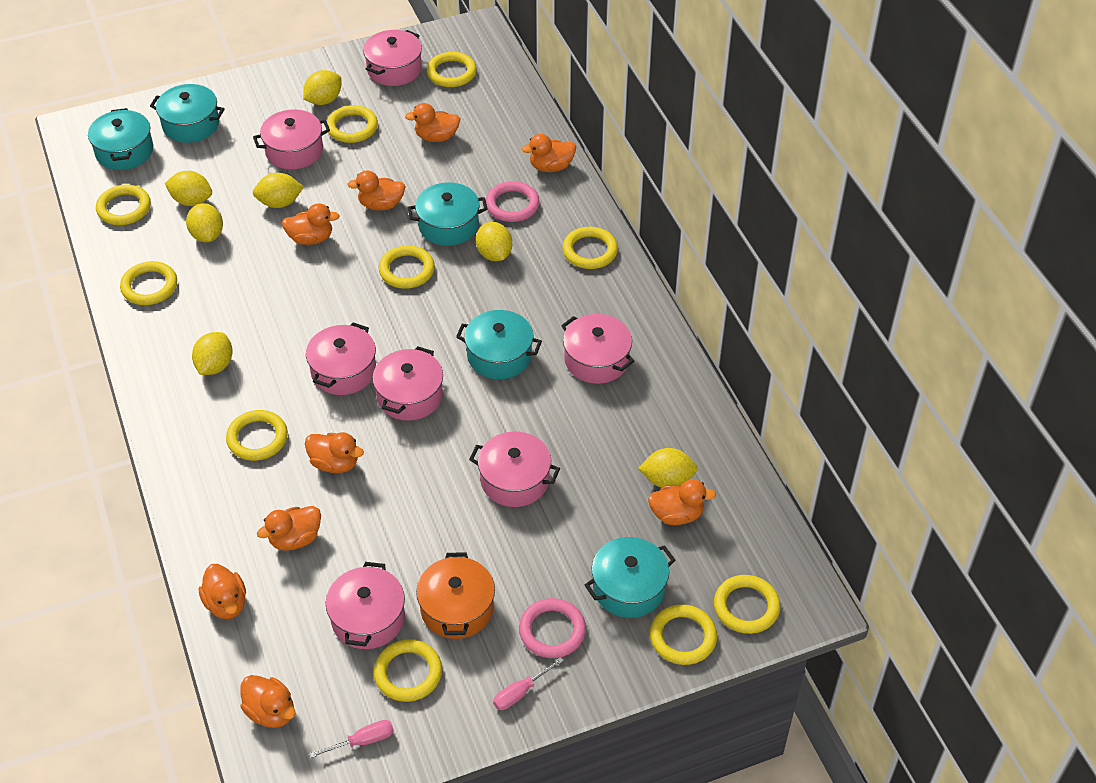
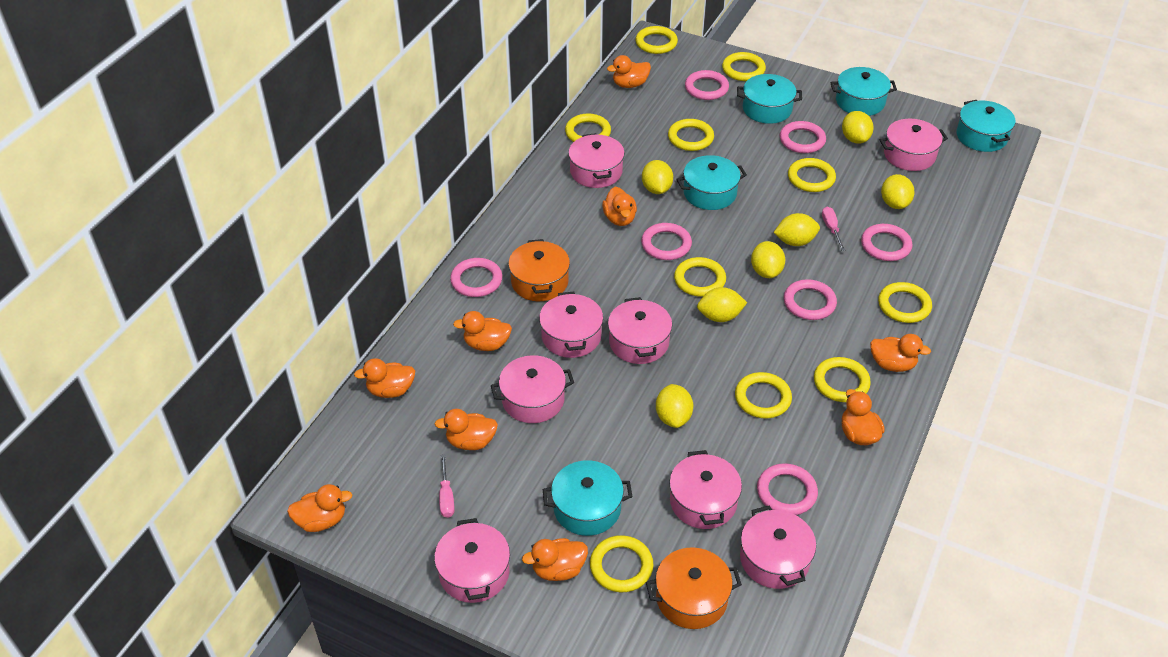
orange pot: [416,552,495,639] = 1 -> [508,239,570,301] [646,547,742,629] = 2
pink pot: [253,109,330,169] [306,322,376,395] [326,562,405,649] [363,30,422,86] [372,346,443,421] [469,431,560,507] [561,314,634,384] = 7 -> [434,518,510,603] [491,355,574,423] [539,292,603,358] [568,133,625,188] [608,297,672,364] [669,450,742,529] [740,506,816,589] [879,119,948,171] = 8
pink ring: [486,181,540,222] [519,598,586,658] = 2 -> [450,258,502,297] [641,223,692,260] [685,70,729,100] [757,463,818,515] [780,121,826,153] [784,279,837,320] [861,224,912,261] = 7

